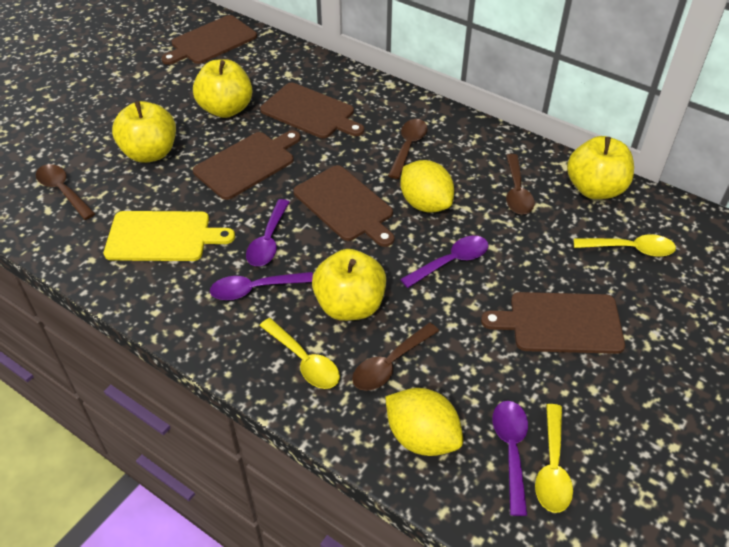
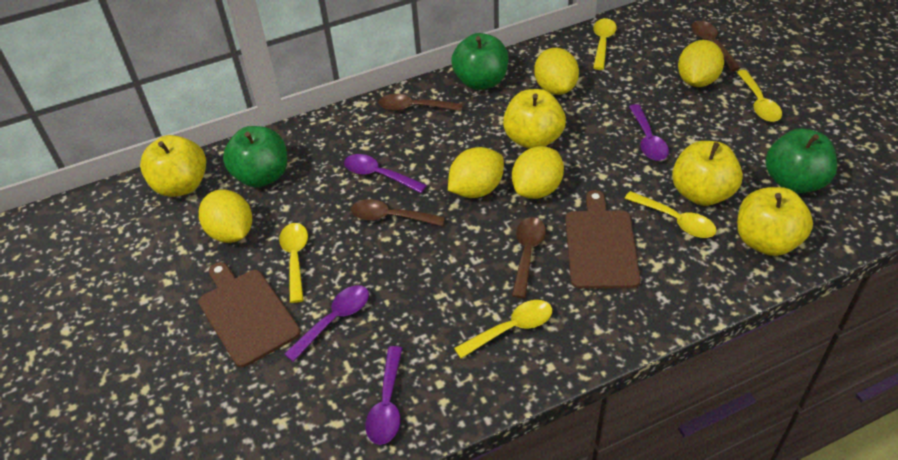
brown cutting board: [161,15,257,65] [193,130,301,200] [260,83,364,138] [293,165,394,247] [481,292,625,354] = 5 -> [198,262,301,367] [565,190,640,289] = 2
green apple: none = 0 -> [223,126,287,187] [451,33,508,90] [765,128,837,193] = 3
yellow cutting board: [104,211,235,261] = 1 -> none = 0
yellow lemon: [385,388,463,456] [400,160,454,213] = 2 -> [199,189,252,243] [448,147,504,198] [512,146,564,199] [534,48,579,95] [678,40,724,87] = 5
yellow spoon: [260,318,340,389] [535,404,573,513] [573,234,676,257] = 3 -> [279,223,308,303] [454,300,552,358] [593,18,617,70] [624,191,717,238] [737,70,782,122] = 5

